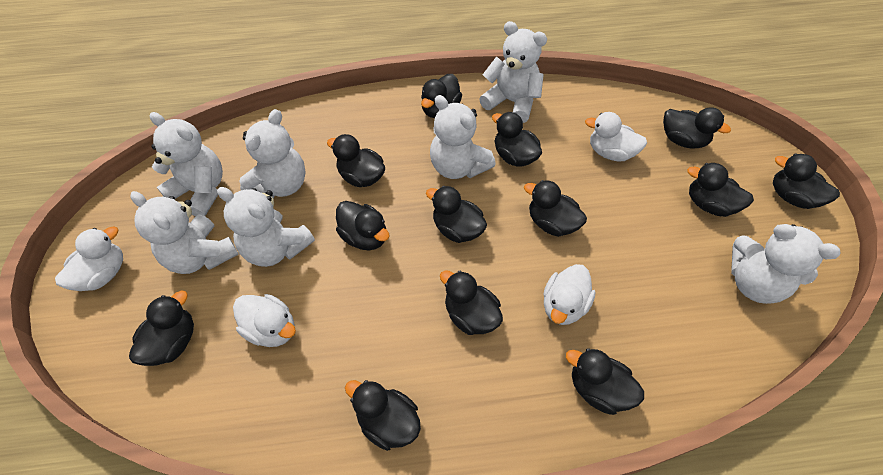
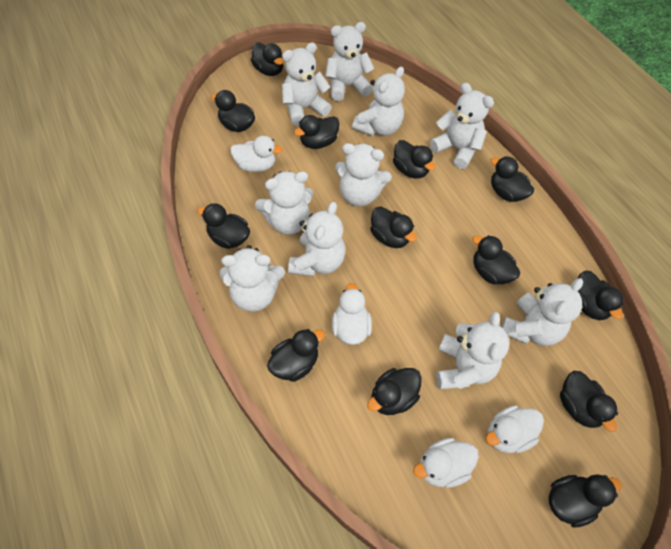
white teddy bear: [130,191,239,274] [150,112,223,217] [217,187,315,267] [239,109,306,198] [430,95,496,179] [479,21,547,123] [731,224,840,304] = 7 -> [219,245,285,312] [255,171,313,235] [282,42,331,126] [288,202,345,276] [325,22,374,101] [335,143,392,206] [352,67,405,136] [430,83,494,169] [436,312,510,389] [501,278,583,346] = 10

